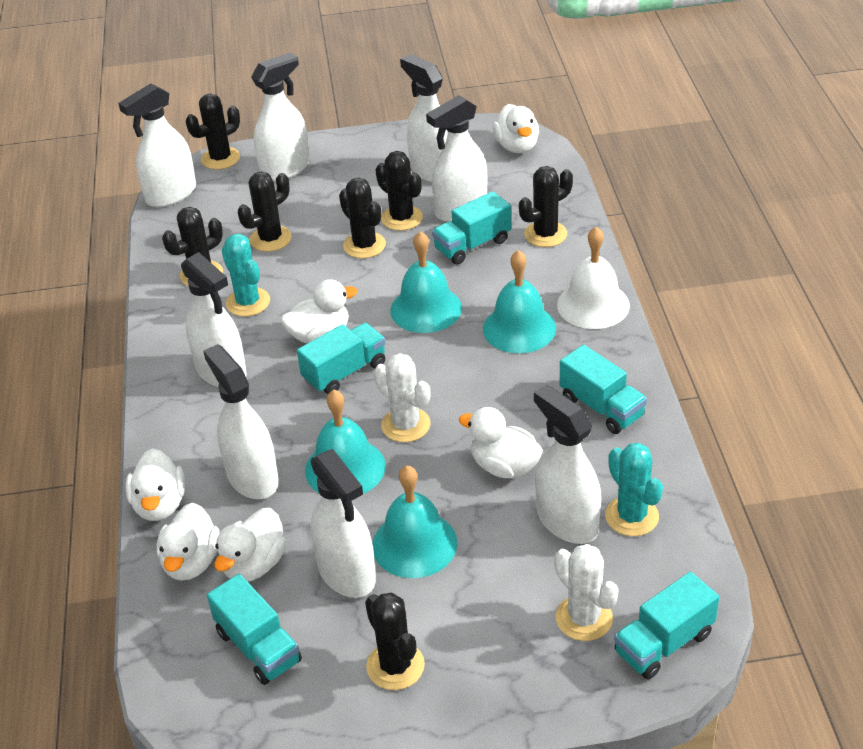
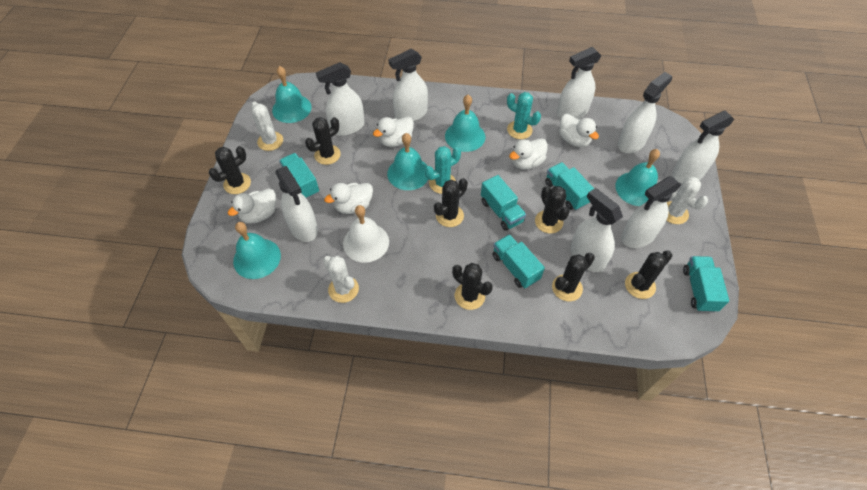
turquoise bell: [305,390,386,494] [372,465,457,578] [390,231,462,333] [483,250,556,353] = 4 -> [233,222,281,279] [272,66,312,123] [387,133,428,190] [445,95,485,152] [615,149,660,206] = 5
white cactus: [374,353,431,442] [554,544,619,641] = 2 -> [251,101,283,151] [323,256,359,303] [666,177,708,224] = 3
white duck: [125,448,185,521] [157,503,220,581] [214,508,287,582] [281,279,357,343] [459,407,543,479] [493,104,539,153] = 6 -> [228,189,276,224] [324,183,373,214] [373,117,414,147] [509,138,548,170] [559,114,599,147] = 5

